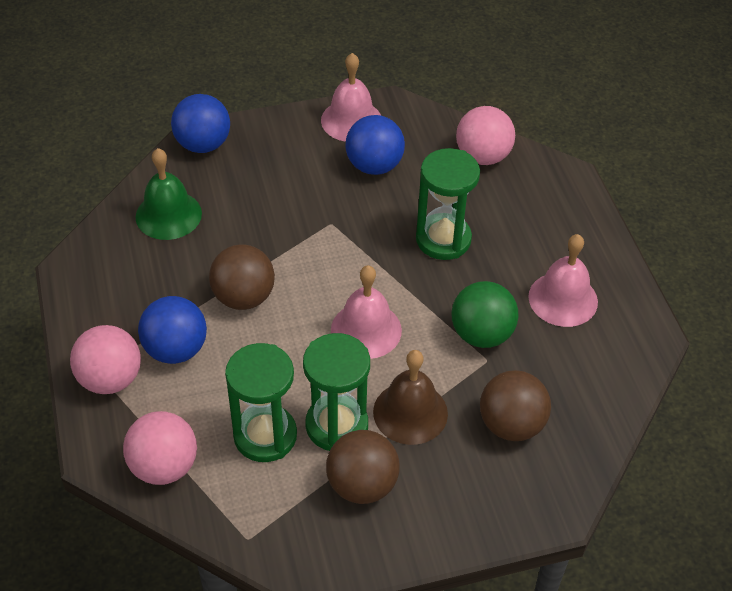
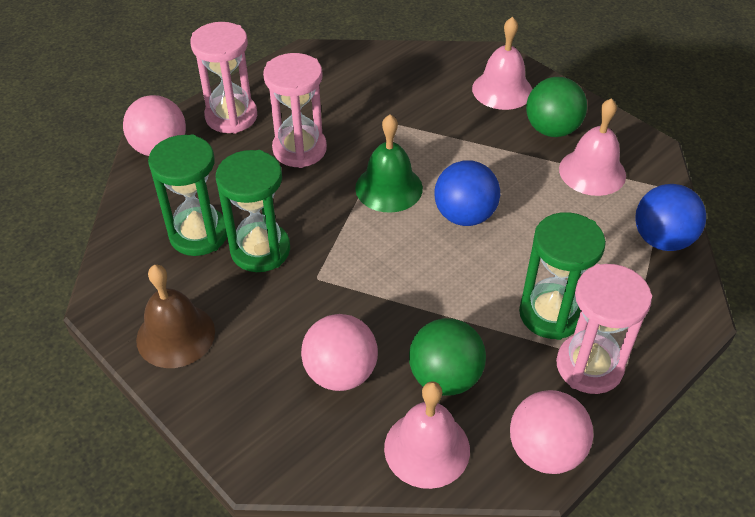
blue ball: [138,296,207,364] [171,94,230,153] [345,115,405,175] = 3 -> [434,160,500,226] [635,184,706,251] = 2
brown ball: [209,244,275,310] [326,430,400,504] [480,370,551,441] = 3 -> none = 0
green ball: [451,281,519,348] = 1 -> [409,318,486,395] [526,77,587,137] = 2
pink hourglass: none = 0 -> [190,22,257,134] [263,53,327,168] [556,264,652,394] = 3

